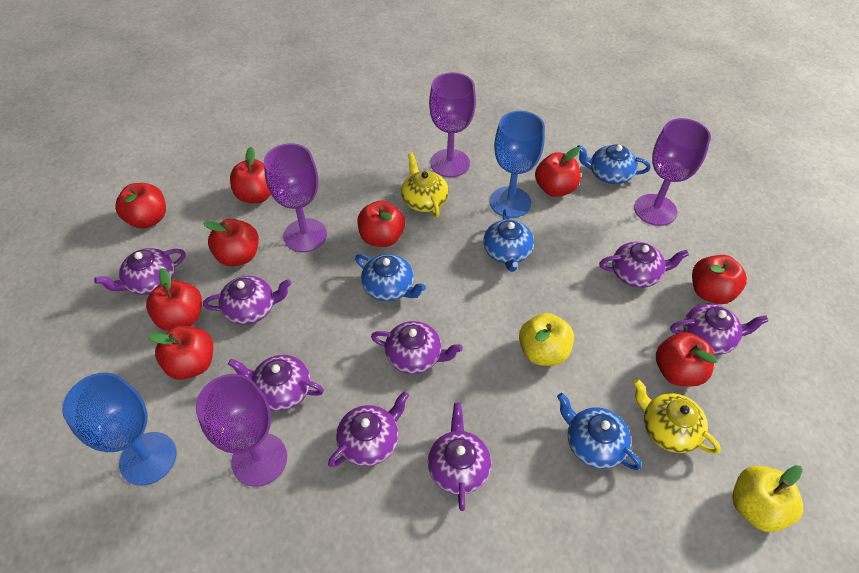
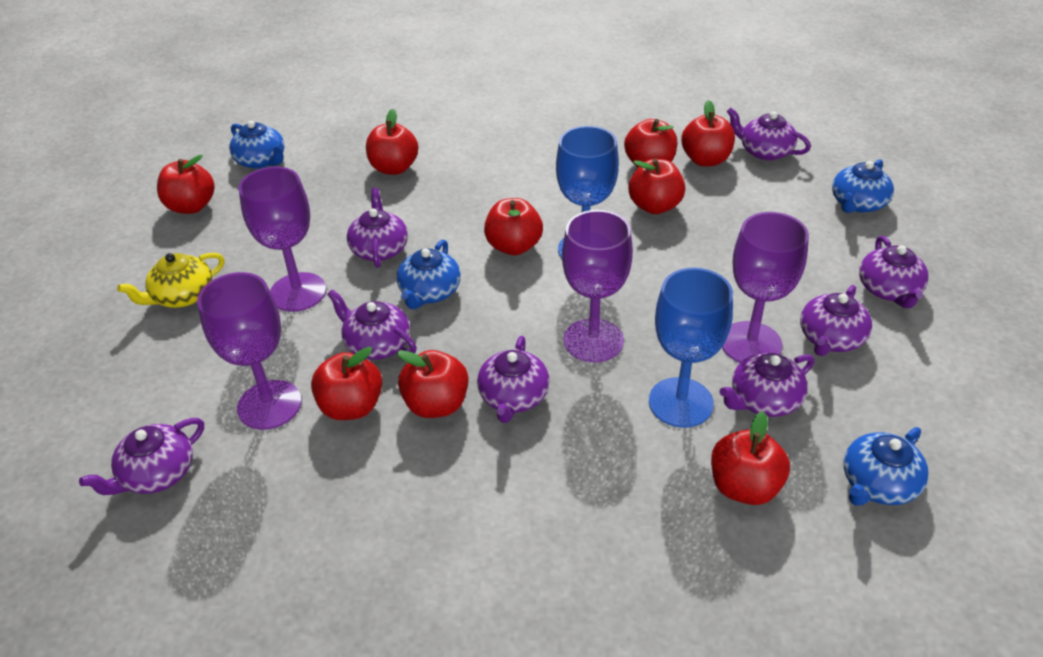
yellow apple: [519,313,574,366] [732,465,803,532] = 2 -> none = 0
yellow teapot: [401,153,449,217] [633,379,721,454] = 2 -> [117,252,225,308] = 1

